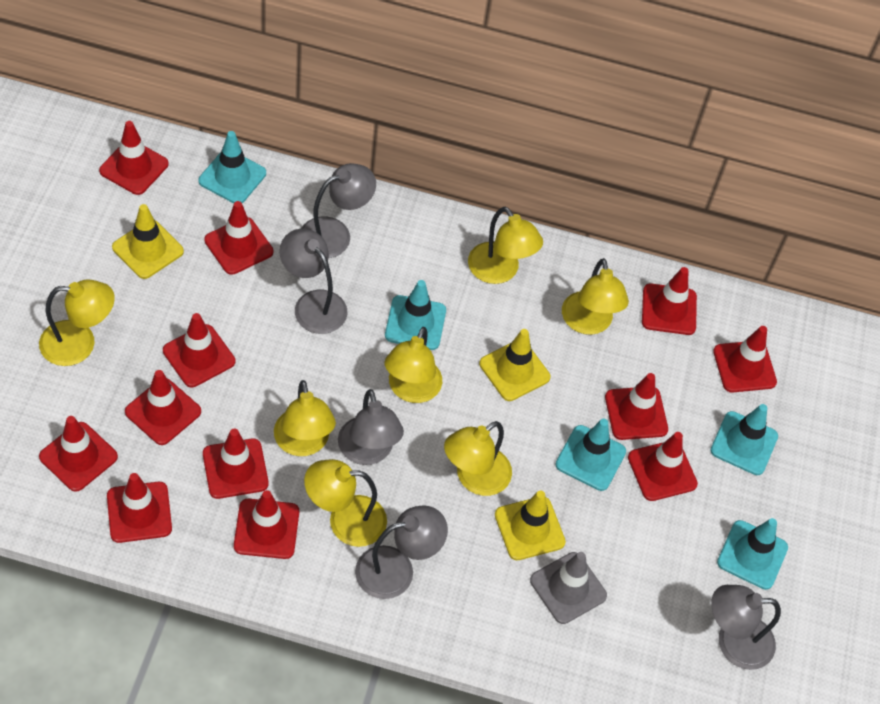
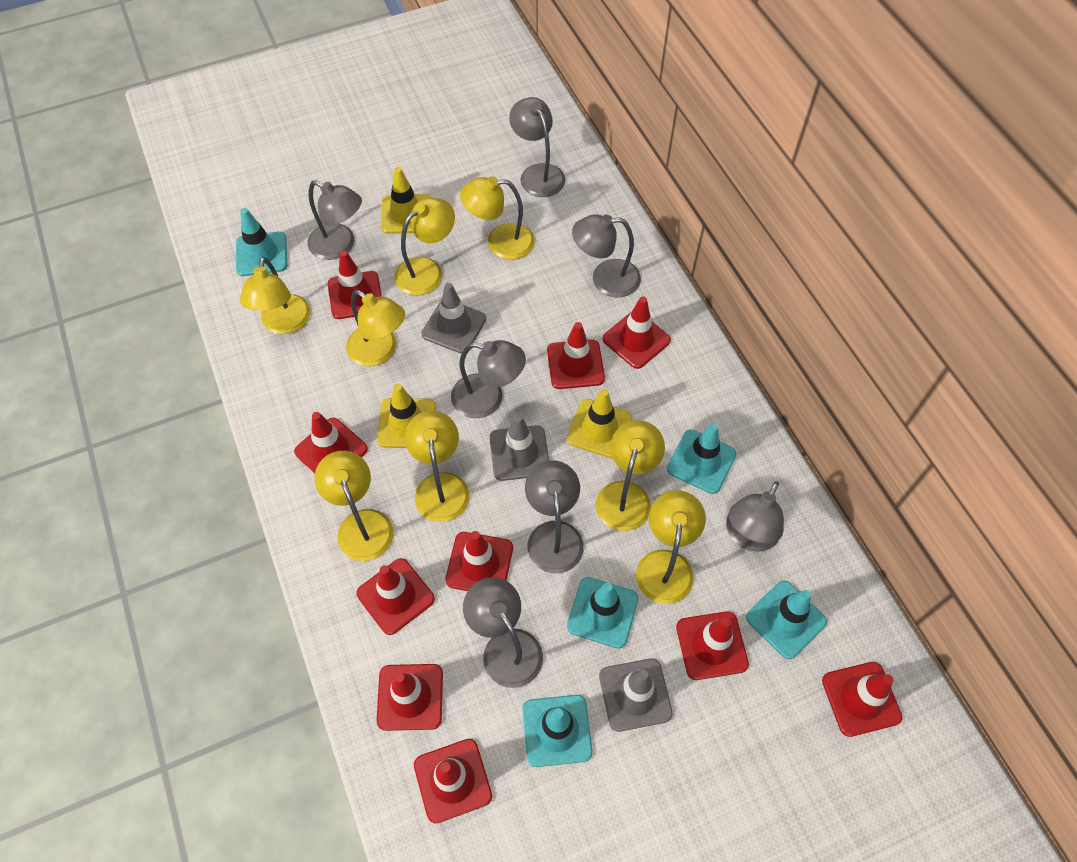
grey lamp: [279,229,347,334] [301,163,376,258] [338,389,404,465] [355,505,448,599] [711,585,781,670] = 5 -> [307,180,362,260] [451,340,526,418] [463,577,543,688] [509,97,565,197] [525,460,584,573] [572,214,641,298] [726,481,784,552] = 7
grey traffic cone: [530,552,607,624] = 1 -> [421,283,486,354] [490,415,549,481] [599,658,673,732] = 3
red traffic cone: [39,416,118,492] [99,121,169,195] [107,473,172,543] [125,370,201,445] [163,313,235,387] [203,429,269,499] [204,201,273,275] [234,490,299,559] [605,373,668,440] [628,432,698,501] [642,267,697,335] [713,326,777,393] = 12 -> [294,412,368,473] [328,250,382,319] [356,558,435,635] [377,664,443,731] [414,739,492,824] [445,531,513,591] [547,322,605,389] [603,296,671,369] [676,611,749,680] [822,662,902,737] = 10
yellow lamp: [39,280,115,366] [274,380,336,456] [304,459,387,547] [385,327,442,403] [444,421,512,496] [468,207,543,284] [562,258,629,335] = 7 -> [240,257,310,334] [314,451,394,561] [346,290,405,366] [394,198,455,295] [405,411,469,522] [460,176,535,260] [596,420,665,531] [636,490,706,604] = 8

